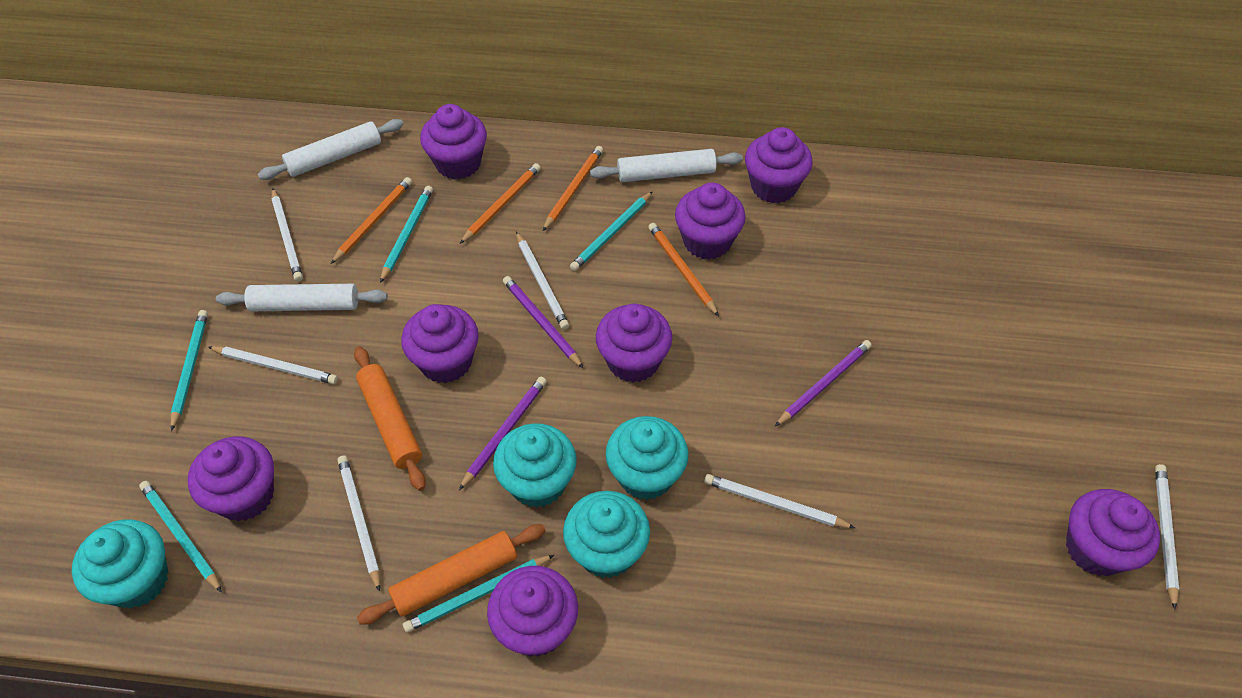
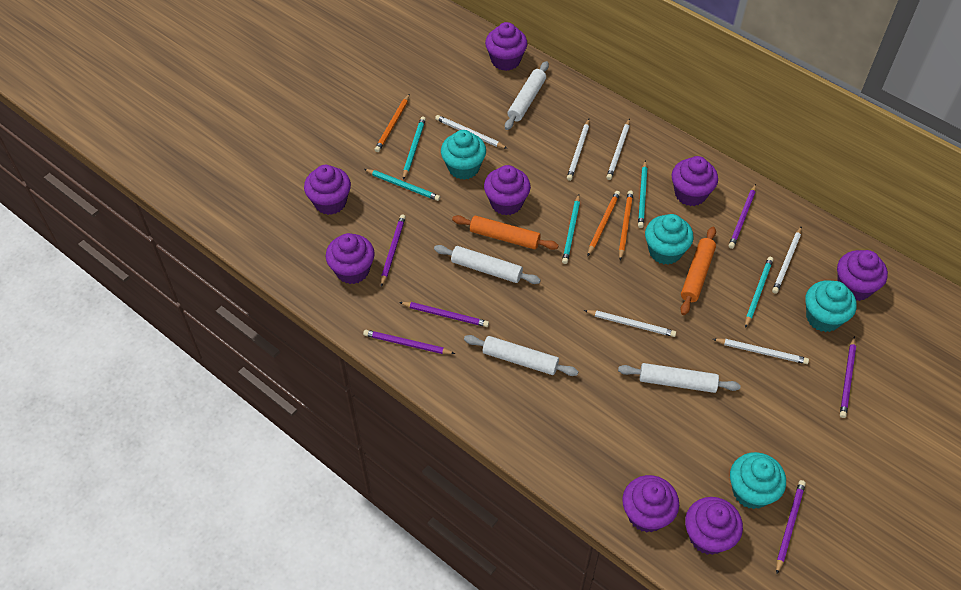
orange pencil: [331,177,412,264] [460,163,541,244] [543,146,603,231] [648,223,719,316] = 4 -> [375,94,410,152] [588,191,620,256] [619,190,633,260] = 3
purple pencil: [459,377,547,490] [503,276,584,369] [775,340,872,426] = 3 -> [363,330,455,354] [381,214,406,287] [399,302,489,327] [729,184,756,249] [776,480,806,574] [840,336,856,418] = 6
white rolling pin: [216,284,388,311] [258,119,404,180] [590,149,743,182] = 3 -> [434,245,541,284] [464,335,579,376] [505,61,549,130] [618,363,741,393] = 4

